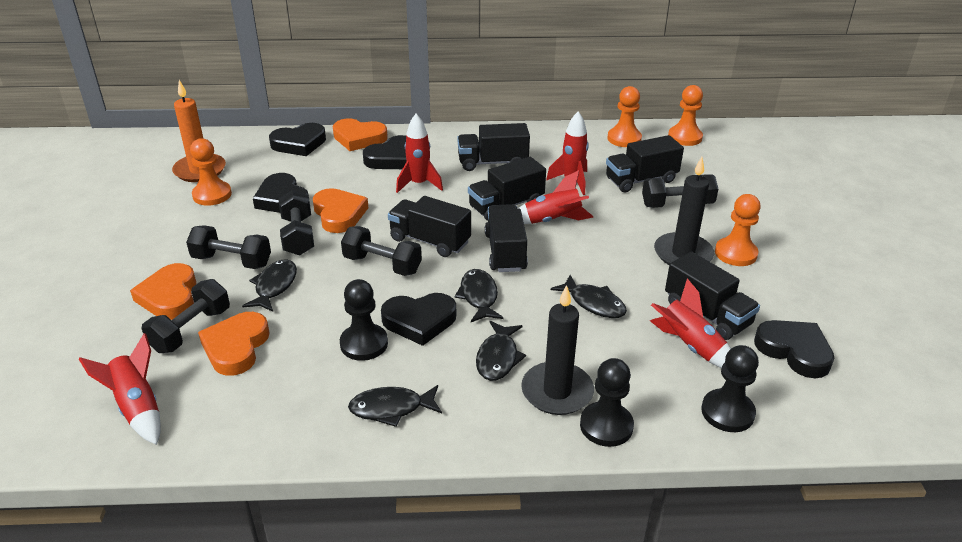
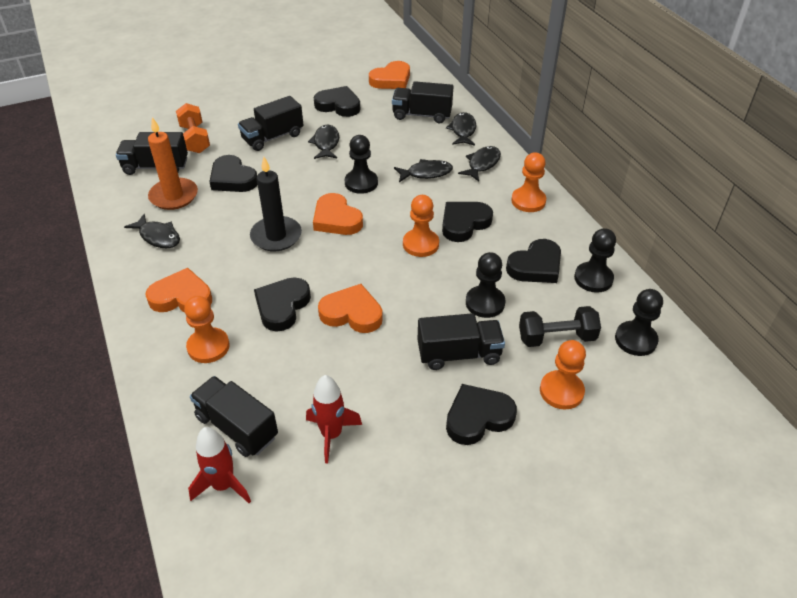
black candle: [521,285,594,415] [654,157,714,265] = 2 -> [250,157,302,251] = 1
black dumbbell: [141,279,230,353] [186,225,271,269] [279,190,314,256] [341,226,422,276] [642,174,718,208] = 5 -> [519,306,601,347] = 1
black heart: [253,173,308,213] [269,123,326,156] [363,135,407,169] [381,293,456,346] [754,320,835,378] = 5 -> [209,155,258,192] [254,277,311,332] [314,86,360,117] [442,202,493,242] [446,384,517,445] [506,239,561,283] = 6
black pawn: [340,279,388,361] [580,358,634,447] [701,345,759,432] = 3 -> [345,135,378,194] [466,252,505,318] [574,228,616,293] [615,289,663,356] = 4
black truck: [388,196,471,257] [457,123,530,171] [468,157,546,221] [485,204,528,272] [606,135,684,192] [665,251,760,340] = 6 -> [116,132,188,175] [190,376,278,457] [238,96,304,151] [392,81,453,123] [417,313,505,370] = 5
orange dumbbell: none = 0 -> [176,103,210,153] = 1
red rocket: [79,333,161,445] [396,114,443,193] [519,170,593,224] [546,111,589,195] [650,278,731,368] = 5 -> [188,427,251,503] [306,375,362,463] = 2

